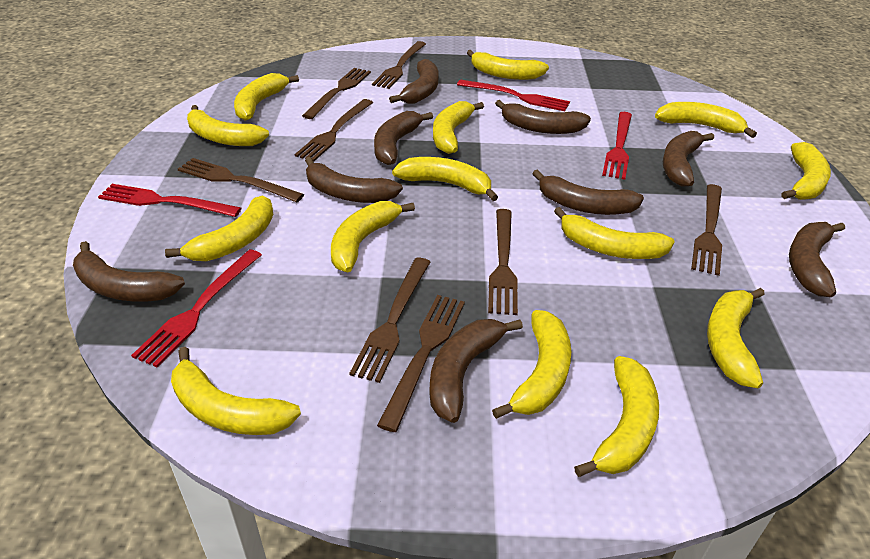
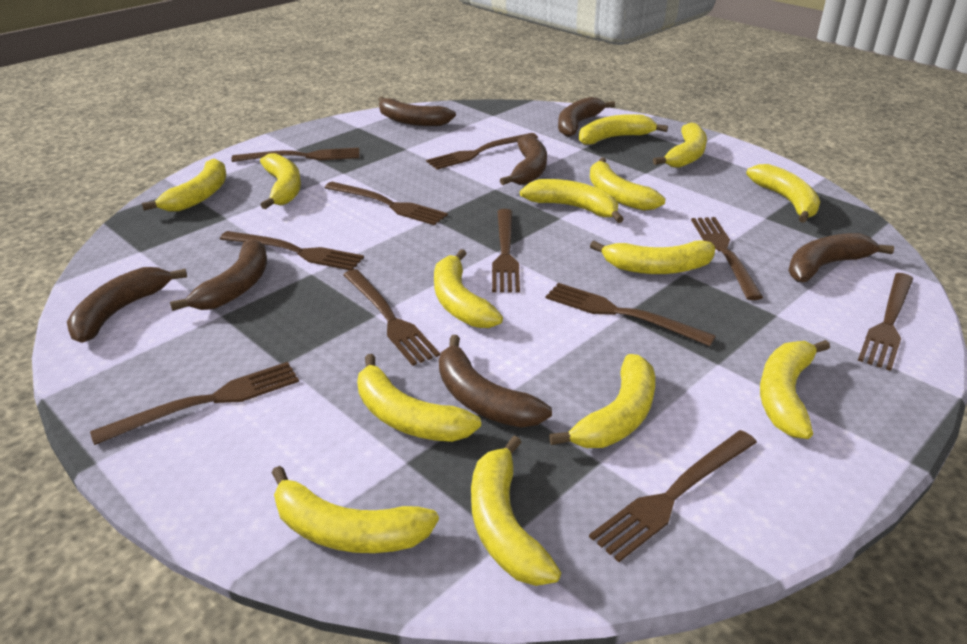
brown banana: [73,241,185,301] [305,157,403,203] [374,111,433,165] [389,59,439,104] [429,319,523,423] [495,100,591,134] [532,169,644,215] [663,131,714,187] [789,222,845,297] = 9 -> [67,267,187,343] [170,239,267,311] [378,96,456,126] [439,335,552,427] [500,135,547,185] [558,97,615,137] [788,233,894,282] = 7
brown fork: [178,158,304,203] [294,99,373,162] [302,68,371,119] [349,258,430,383] [372,41,426,89] [377,295,465,432] [488,209,518,315] [691,184,722,276] = 8 -> [90,362,299,445] [220,231,364,270] [231,148,359,162] [324,182,448,225] [343,269,440,366] [426,133,538,169] [492,209,520,293] [546,283,716,346] [589,430,757,562] [691,217,763,300] [858,273,913,371] = 11
red fork: [98,184,241,217] [131,249,262,367] [457,80,570,111] [602,112,632,180] = 4 -> none = 0

